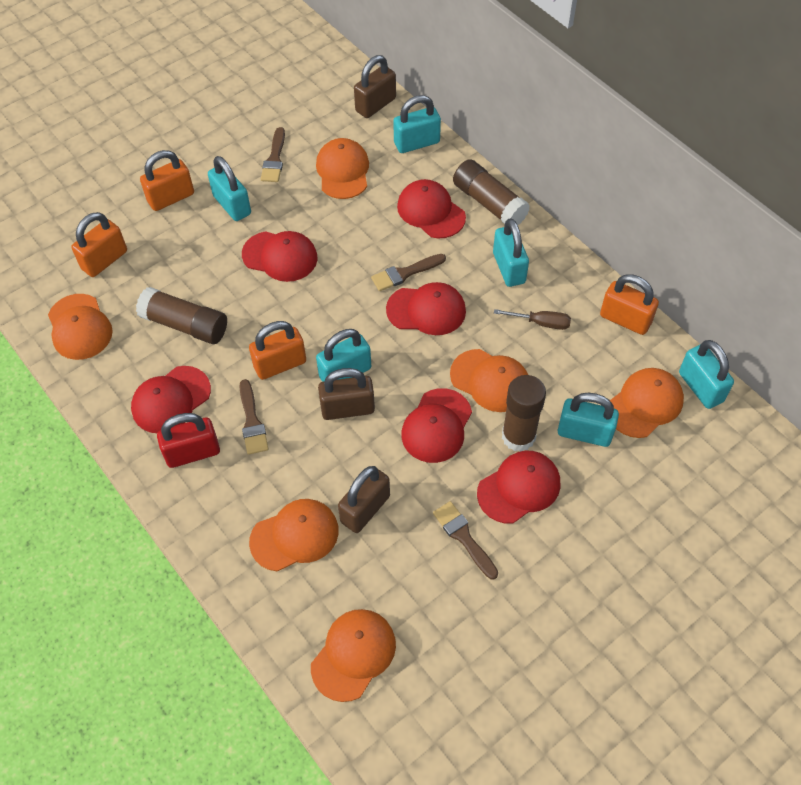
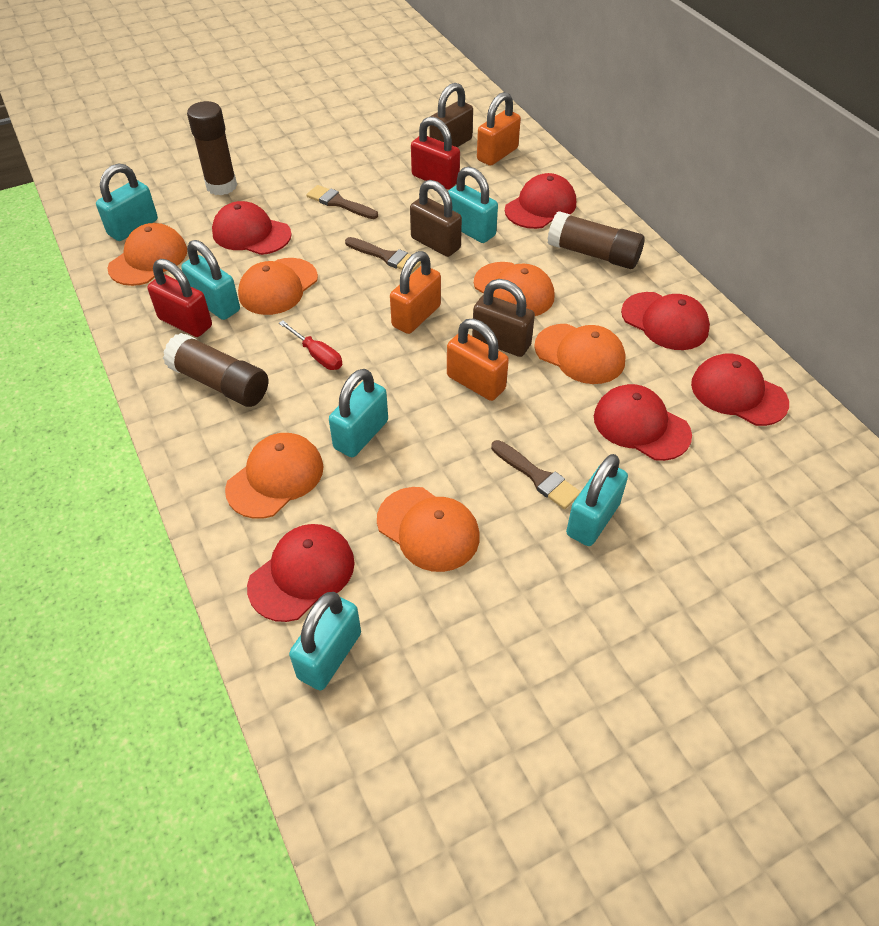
brown brush: [240,379,268,455] [261,127,285,182] [371,254,446,291] [433,501,498,580] = 4 -> [306,185,378,219] [345,237,421,273] [491,440,581,509] = 3
brown screwdriver: [494,309,571,330] = 1 -> none = 0
orange padlock: [71,212,127,277] [140,150,194,211] [249,321,306,380] [600,274,659,335] = 4 -> [390,251,441,334] [447,319,509,401] [477,92,521,166] = 3
red padlock: [157,413,220,468] = 1 -> [147,259,212,337] [411,117,460,189] = 2
red screwdriver: none = 0 -> [279,320,342,370] = 1

